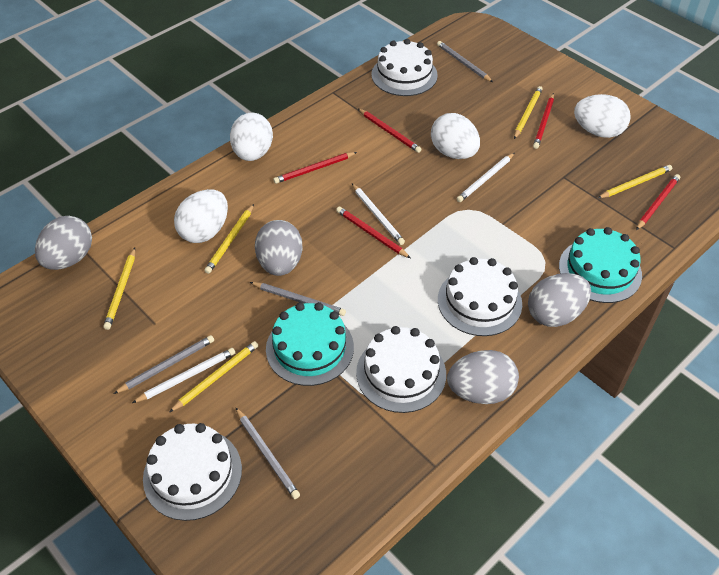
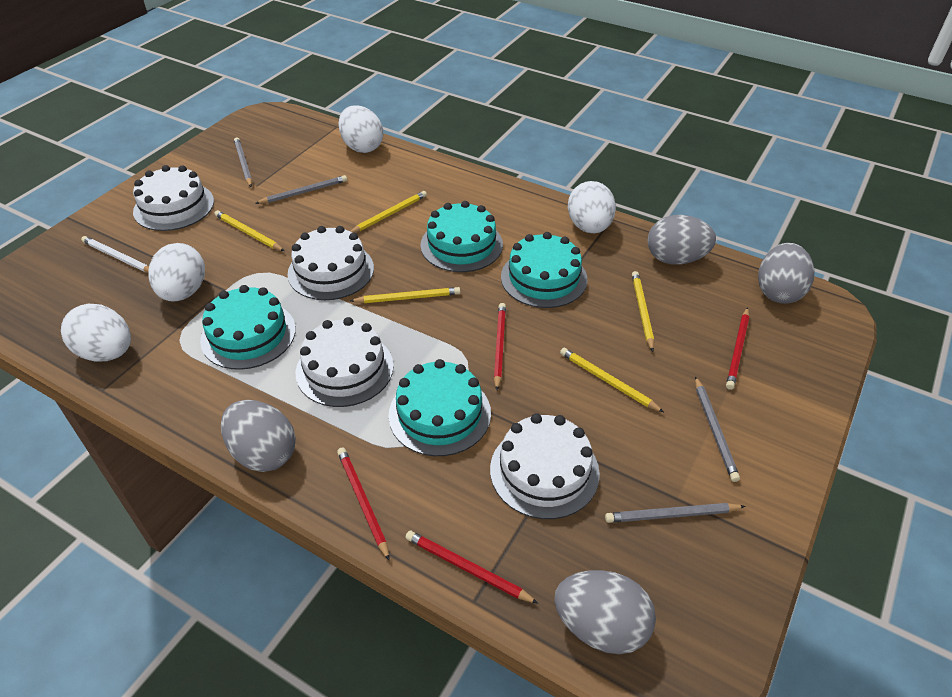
red pencil: [273,152,357,184] [336,207,410,258] [358,109,422,153] [533,93,554,149] [636,174,680,230] = 5 -> [337,447,390,561] [405,531,538,604] [494,303,506,390] [726,307,749,390] = 4
turquoise cake: [266,302,354,386] [559,227,642,303] = 2 -> [200,285,296,370] [388,359,491,456] [421,201,503,272] [501,232,587,308] = 4
white pencil: [132,348,235,403] [352,184,405,245] [457,153,515,202] = 3 -> [81,236,149,272] = 1

